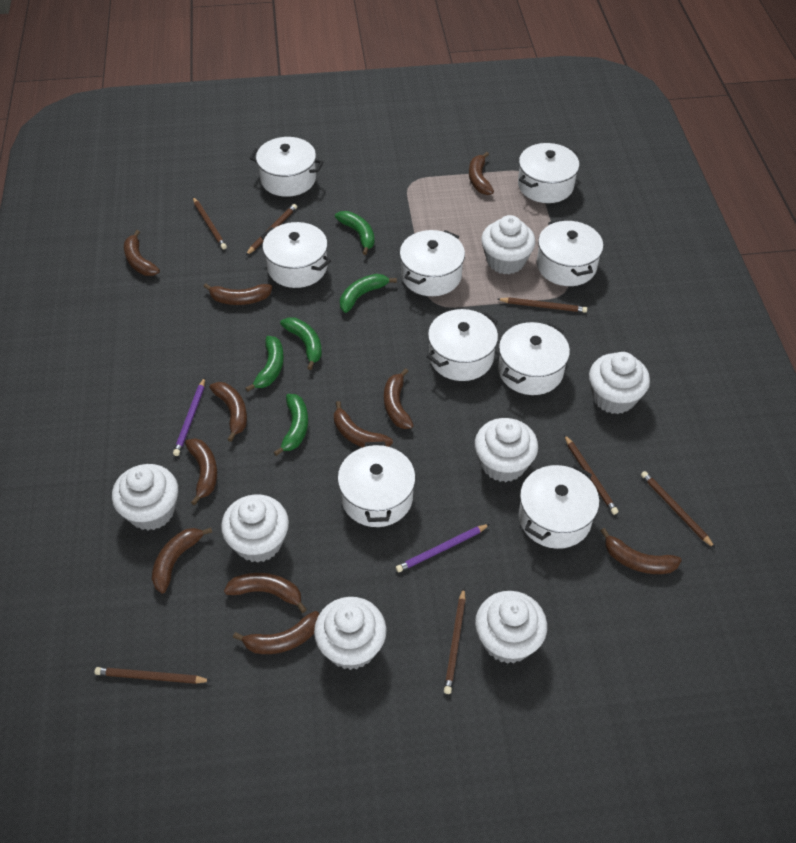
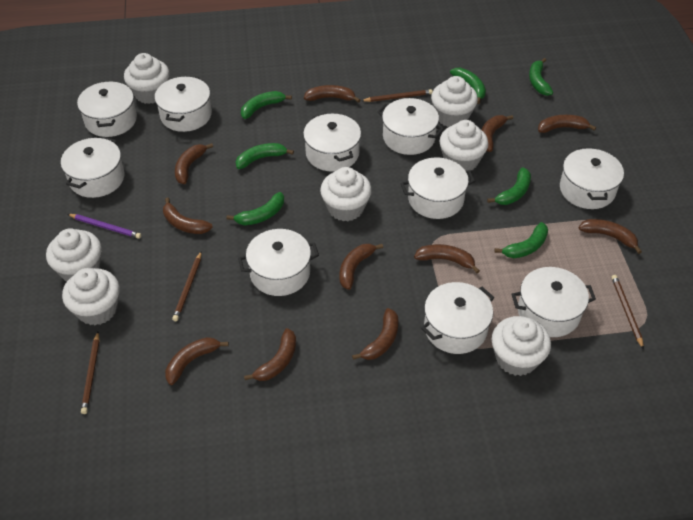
brown pencil: [94,667,211,684] [193,197,227,249] [246,204,297,255] [444,588,466,694] [497,297,587,313] [564,435,618,515] [641,471,715,548] = 7 -> [81,332,99,414] [172,252,202,321] [361,89,433,102] [611,275,644,349] = 4
green banana: [245,336,284,392] [274,394,308,456] [280,317,322,370] [335,211,375,255] [340,274,397,313] = 5 -> [227,192,284,225] [236,143,294,169] [241,91,292,119] [450,68,486,104] [487,167,531,205] [494,222,548,258] [529,58,553,96] = 7
purple pencil: [173,378,205,456] [396,524,490,573] = 2 -> [68,214,141,239] = 1
white pot: [250,137,323,197] [261,222,331,288] [338,442,416,527] [400,230,465,296] [427,309,498,381] [498,322,570,395] [518,143,579,203] [519,465,599,549] [537,219,603,286] = 9 -> [61,137,124,198] [77,81,137,137] [155,76,212,132] [238,229,319,296] [303,113,361,172] [378,98,444,155] [400,157,475,219] [421,282,494,354] [511,267,596,337] [560,147,624,209] = 10

